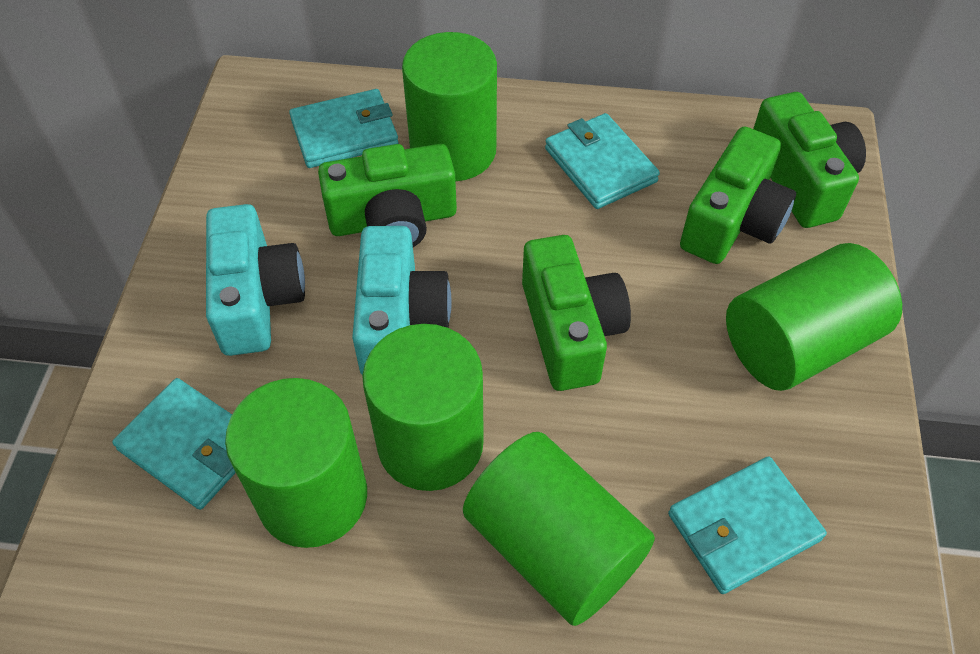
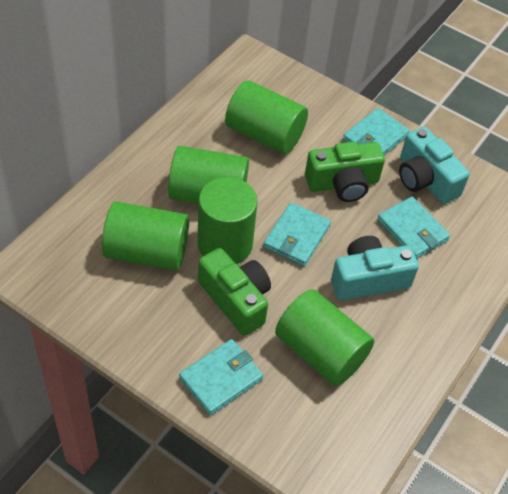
green camera: [318,144,457,247] [522,235,631,391] [680,127,796,264] [753,92,866,228] = 4 -> [198,248,271,336] [305,141,385,202] = 2

